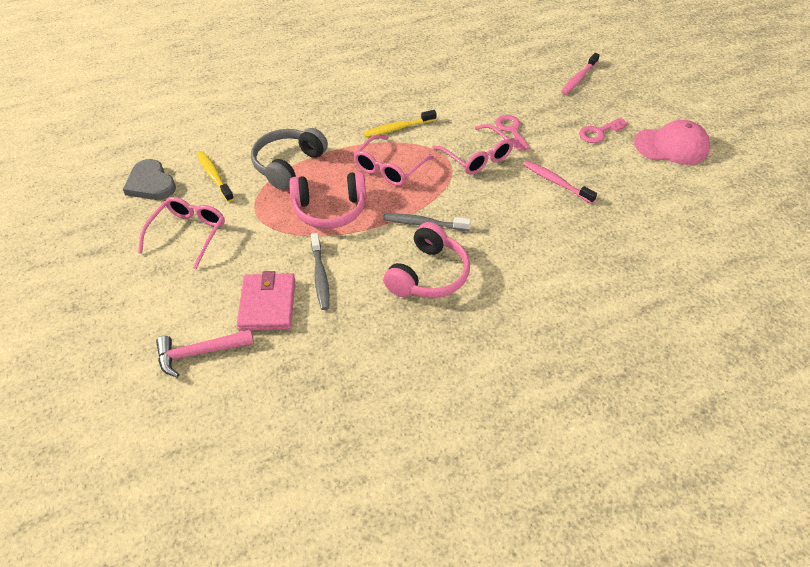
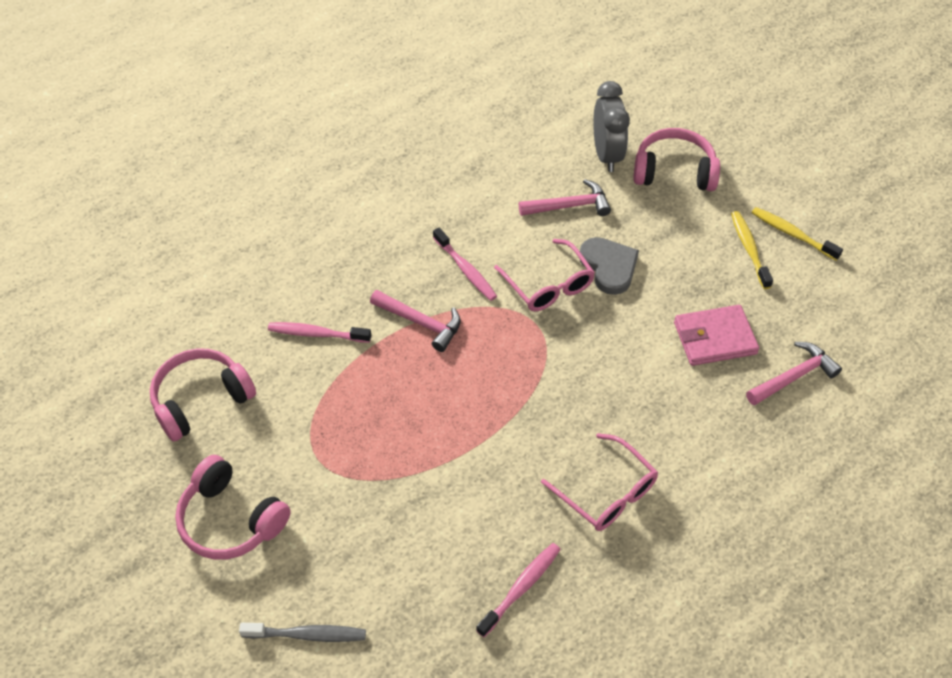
grey clock: none = 0 -> [593,81,630,172] = 1
grey headphones: [251,128,328,190] = 1 -> none = 0
grey toothbrush: [311,233,330,310] [383,214,471,231] = 2 -> [239,623,366,642] = 1
pink cap: [634,120,710,165] = 1 -> none = 0
pink glasses: [138,197,225,269] [353,135,434,186] [433,124,513,175] = 3 -> [494,239,595,311] [541,433,658,531] = 2
pink hammer: [156,329,254,378] = 1 -> [370,290,461,352] [519,179,611,216] [746,342,842,406] = 3
pink headphones: [289,172,366,229] [383,222,470,298] = 2 -> [150,349,256,441] [175,455,291,560] [634,128,720,191] = 3
pink key: [495,115,530,151] [579,117,628,143] = 2 -> none = 0
pink toothbrush: [524,161,597,204] [561,53,600,95] = 2 -> [268,322,371,343] [433,228,497,301] [476,543,561,637] = 3

